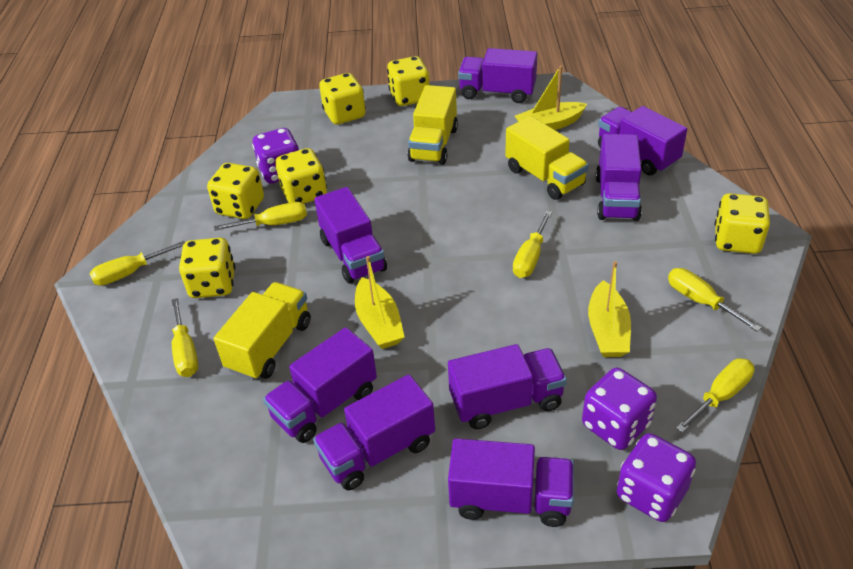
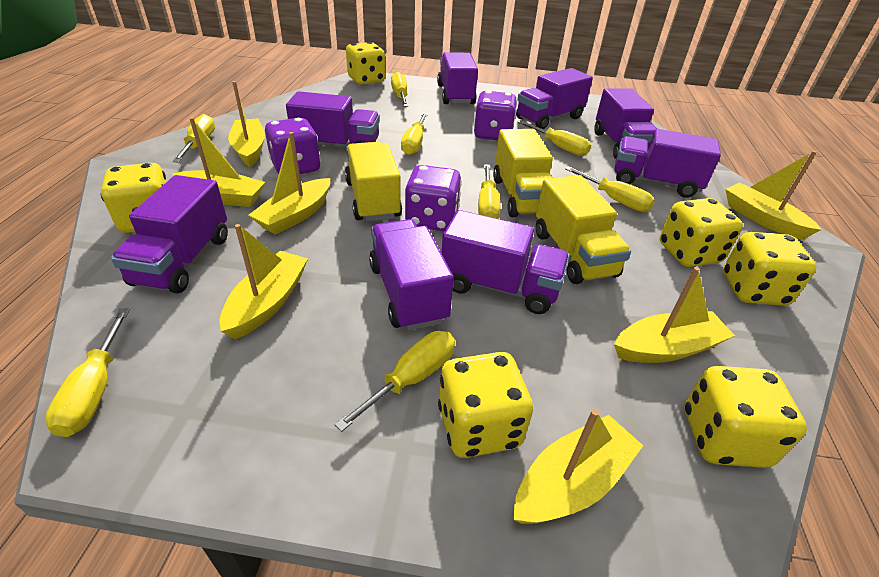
yellow boat: [355,256,404,349] [515,65,587,130] [588,261,631,357] = 3 -> [172,117,265,207] [219,224,308,339] [228,81,265,167] [249,132,330,234] [513,409,643,524] [614,267,735,363] [725,151,822,240] = 7
yellow screwdriver: [89,241,185,286] [171,298,198,377] [214,202,307,231] [513,211,552,278] [668,268,762,332] [676,358,755,433] = 6 -> [45,308,130,437] [172,114,215,162] [334,331,455,432] [391,72,408,107] [401,112,428,155] [478,164,501,219] [518,120,591,156] [565,166,655,212] = 8

